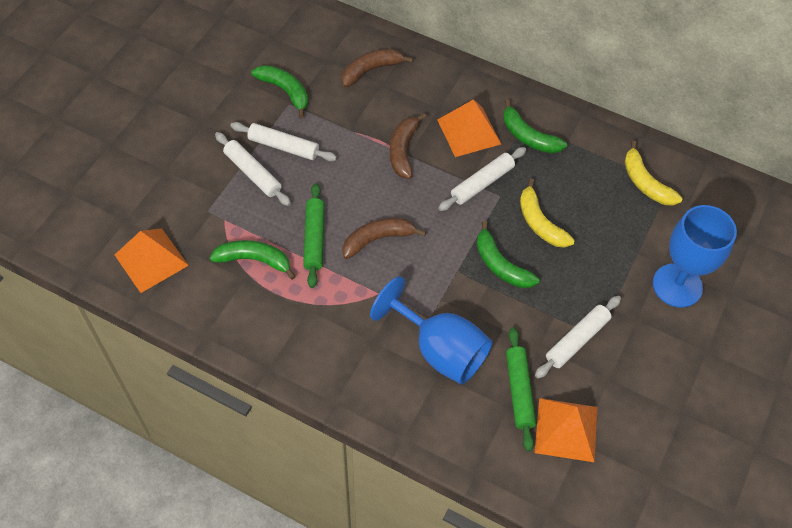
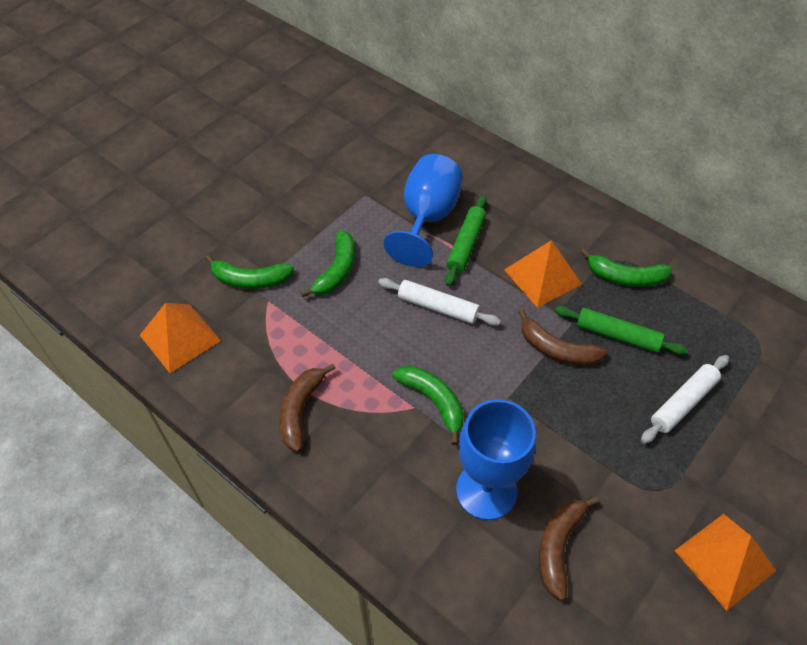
white rolling pin: [215,132,291,206] [230,122,337,162] [438,147,526,211] [535,296,621,379] = 4 -> [378,278,501,326] [641,355,729,444] = 2
yellow banana: [520,179,575,248] [624,141,682,206] = 2 -> none = 0

